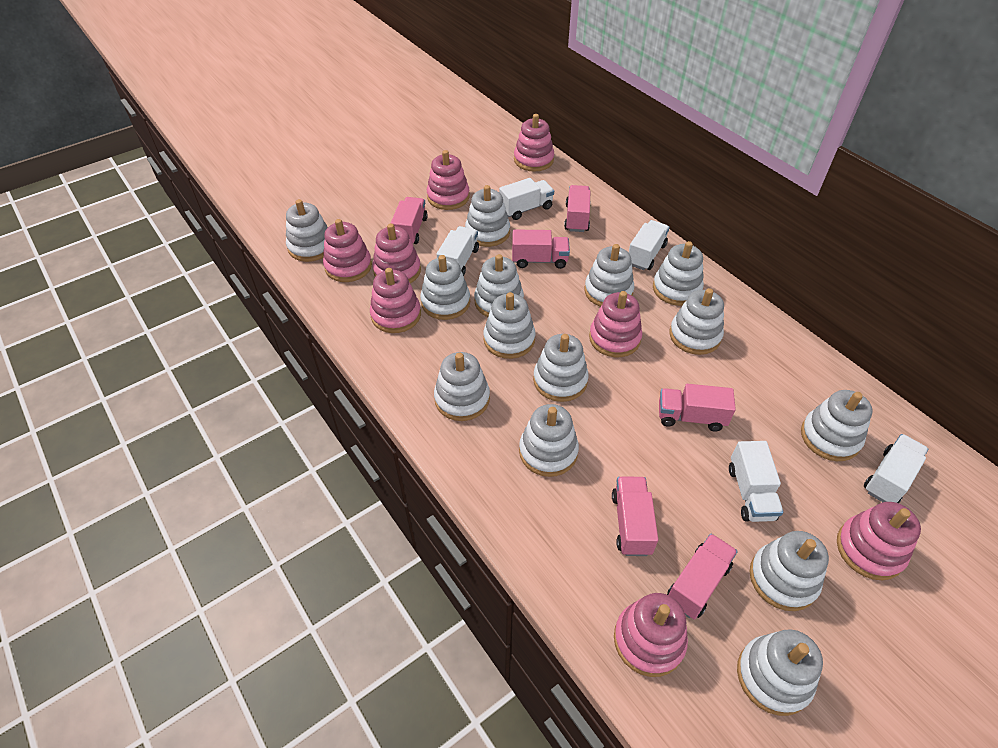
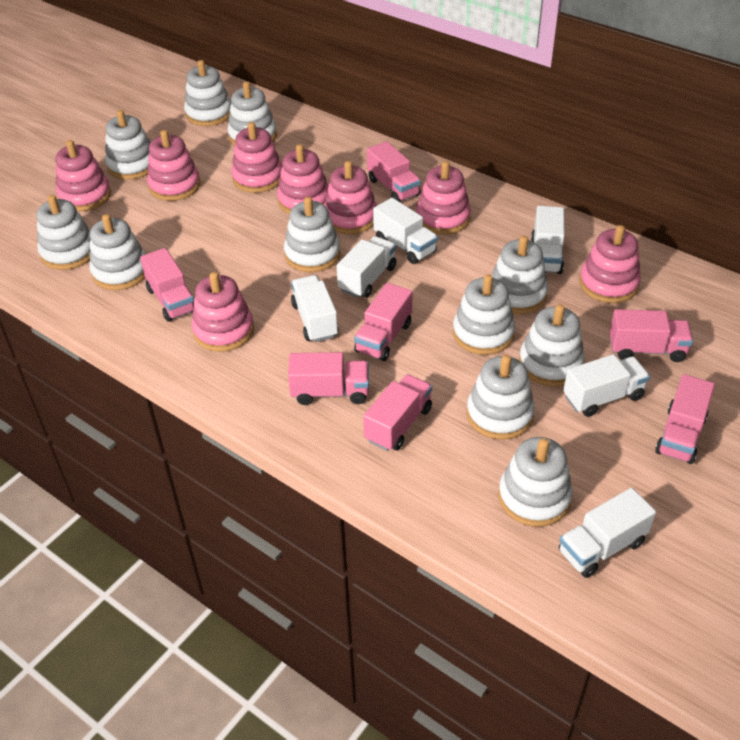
pink truck: [391,197,428,244] [512,230,570,269] [564,185,591,232] [612,477,658,556] [659,384,736,431] [667,533,738,620] = 6 -> [140,248,194,322] [288,352,369,405] [354,283,413,361] [363,374,432,451] [367,141,421,202] [609,309,693,362] [655,374,715,464] = 7
white stacking toy: [286,199,328,262] [420,255,470,320] [434,352,490,421] [465,185,510,247] [474,254,524,317] [483,292,535,359] [519,404,579,477] [533,334,589,402] [585,244,634,307] [653,241,704,306] [670,288,724,355] [737,629,823,716] [749,531,829,611] [801,390,873,461] = 14 -> [36,195,91,270] [89,214,146,290] [105,110,151,180] [184,60,231,126] [227,81,277,146] [284,197,341,272] [453,274,515,355] [466,355,535,440] [492,236,548,314] [498,437,573,527] [519,304,585,386] = 11
white truck: [437,226,479,276] [499,178,554,220] [629,220,670,270] [729,441,783,522] [864,434,928,503] = 5 -> [291,275,339,342] [337,236,396,298] [373,198,438,264] [531,206,565,274] [559,488,656,578] [563,354,650,417] = 6

